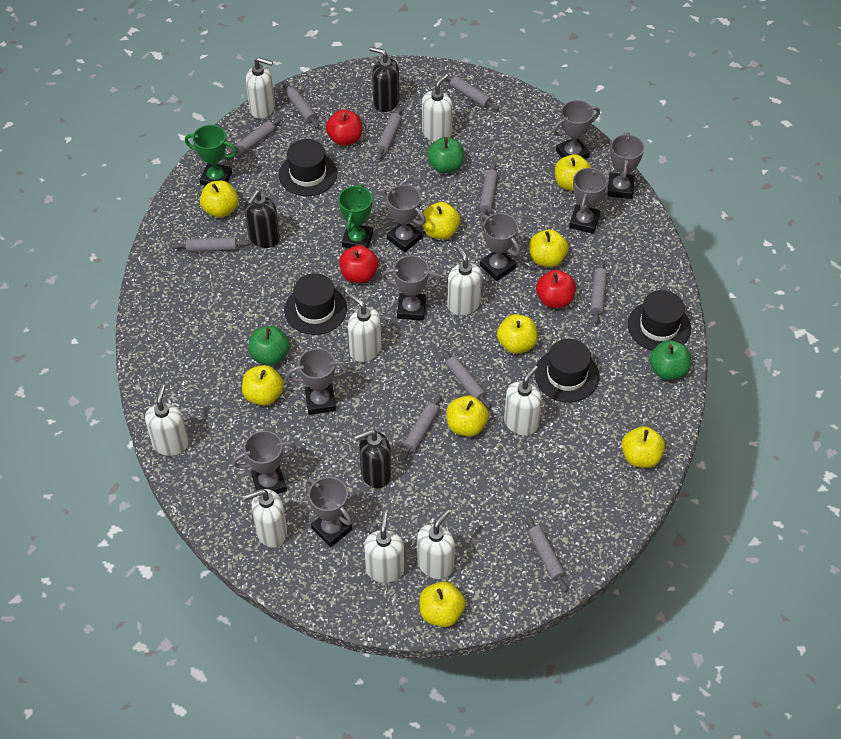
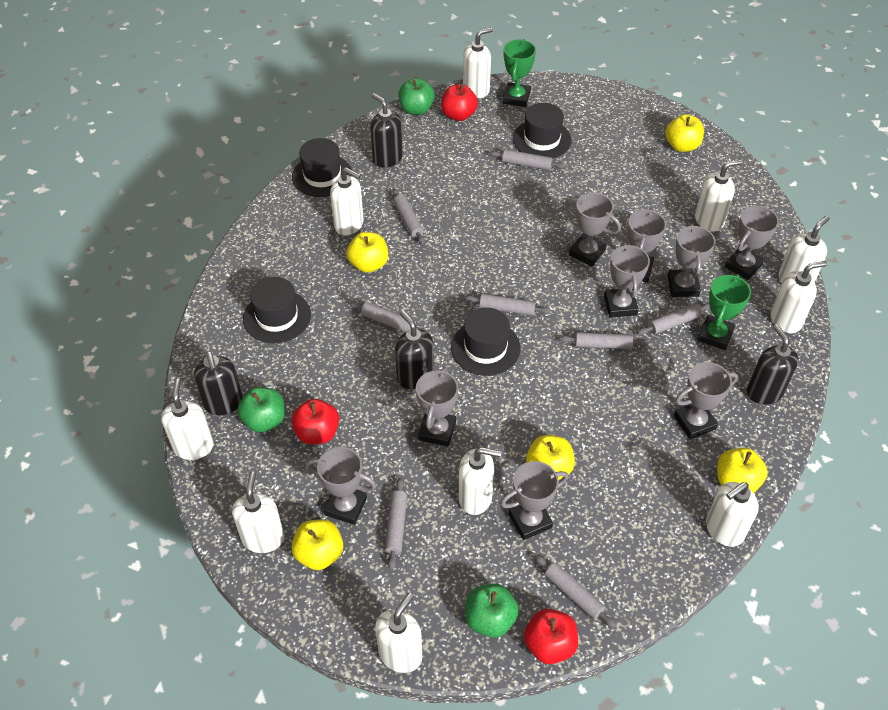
black soap dispenser: [244,190,280,248] [354,429,391,488] [370,47,399,112] = 3 -> [194,351,243,415] [370,93,403,167] [395,310,434,389] [747,324,799,405] = 4
grey rolling pin: [172,237,250,252] [227,118,282,159] [283,81,319,128] [377,107,402,160] [401,395,441,461] [442,349,491,409] [443,74,499,110] [480,162,498,221] [526,515,568,592] [590,260,608,324] = 10 -> [350,301,428,332] [385,478,407,570] [393,189,425,244] [465,294,551,316] [489,149,565,170] [535,555,616,628] [559,332,649,349] [637,303,710,335] = 8
white soap dispenser: [145,384,188,456] [244,489,287,548] [246,57,275,119] [348,293,381,362] [364,511,404,583] [417,509,455,579] [422,74,453,142] [447,245,482,316] [504,365,542,435] = 9 -> [161,379,214,460] [232,471,284,553] [330,168,364,236] [375,593,422,673] [458,447,501,515] [463,27,493,98] [695,160,743,232] [706,482,759,547] [770,261,827,333] [778,216,830,283] = 10
yellow apple: [200,181,238,218] [242,365,284,406] [420,581,465,627] [423,202,460,239] [446,395,489,437] [497,314,538,354] [529,229,568,267] [555,154,591,191] [622,426,665,468] = 9 -> [291,519,343,570] [347,232,388,273] [526,435,575,480] [665,114,704,152] [717,448,768,493] = 5

